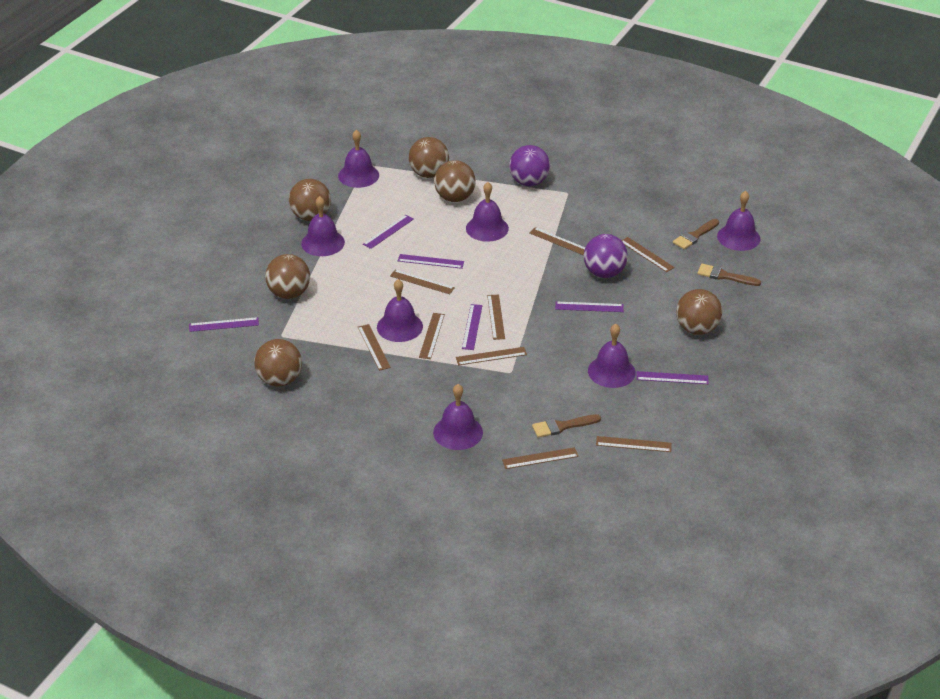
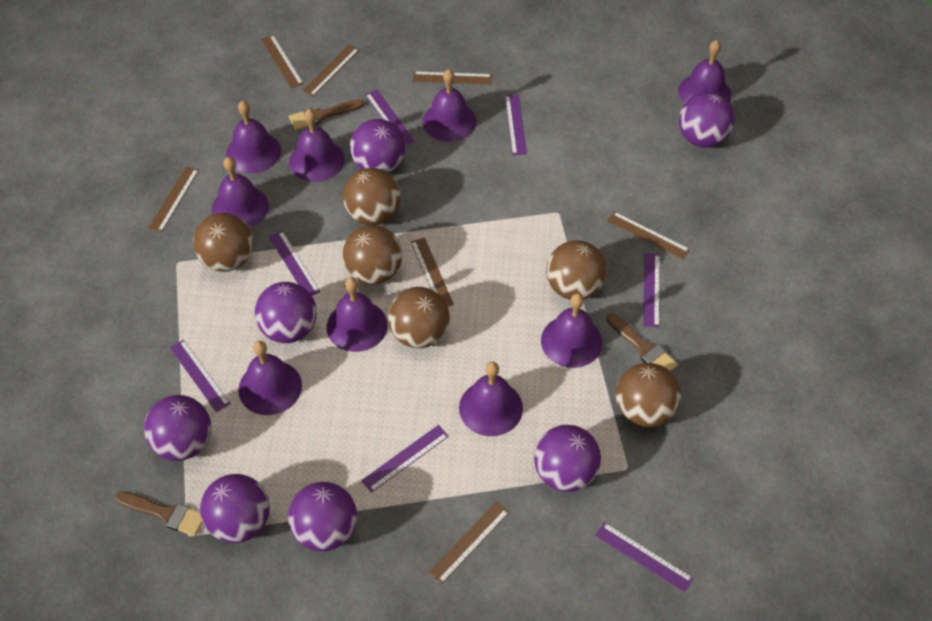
brown ruler: [358,324,391,371] [390,269,455,294] [419,313,445,359] [456,347,527,365] [487,295,505,340] [502,447,579,469] [529,227,585,255] [596,436,672,452] [621,237,675,272] = 9 -> [148,166,199,232] [261,35,304,88] [302,45,359,97] [411,237,454,307] [413,71,492,85] [428,501,509,584] [607,211,690,260] = 7
purple ball: [509,145,550,186] [584,234,628,278] = 2 -> [144,395,211,461] [200,474,270,543] [255,282,317,343] [288,482,357,552] [350,119,406,173] [534,425,601,492] [679,92,735,147] = 7
purple bell: [301,196,345,256] [338,130,379,188] [377,279,423,342] [433,384,483,450] [466,182,509,242] [588,324,635,388] [717,191,760,251] = 7 -> [212,157,269,228] [226,100,281,174] [238,341,302,415] [289,109,345,182] [327,278,388,352] [423,69,477,142] [459,362,523,436] [541,293,603,368] [678,40,731,104] = 9
purple ruler: [189,317,259,332] [363,215,414,249] [398,254,464,269] [462,304,482,350] [555,302,624,312] [636,371,709,384] = 6 -> [170,340,231,412] [269,231,320,296] [361,425,449,493] [365,90,415,145] [505,94,527,155] [595,522,694,592] [643,253,660,327] = 7

